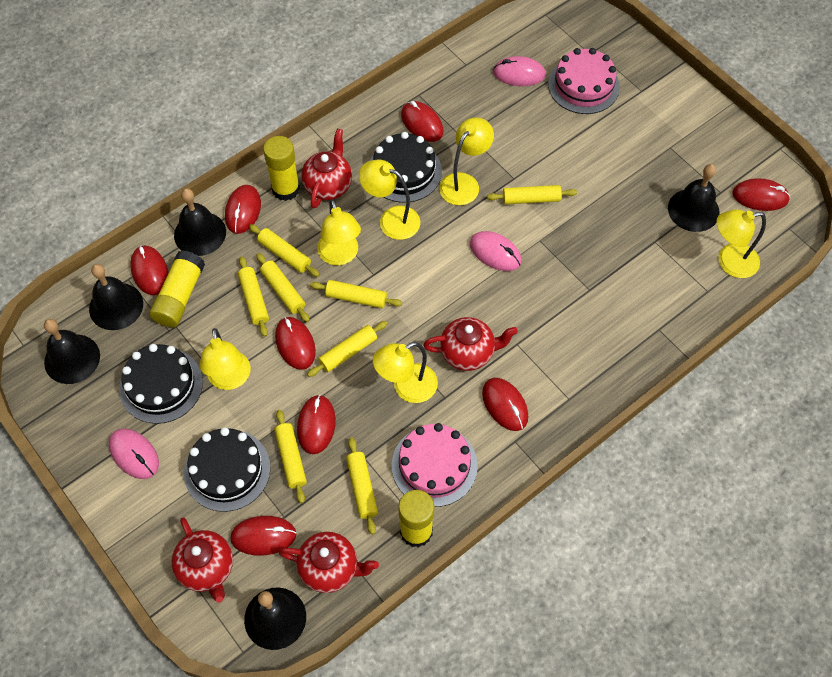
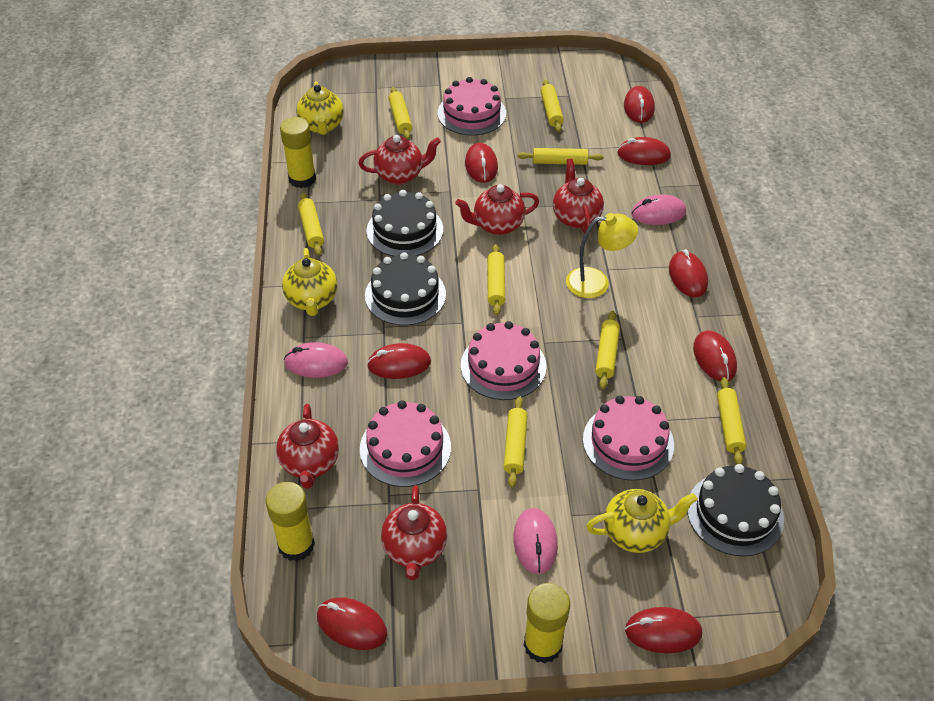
black bell: [44,319,100,384] [89,264,143,330] [174,188,226,256] [244,587,306,650] [668,164,720,232] = 5 -> none = 0
pink cake: [392,423,478,507] [548,48,620,114] = 2 -> [360,400,451,487] [438,77,506,136] [461,321,547,400] [583,396,674,481] = 4
red teapot: [171,517,233,603] [279,532,379,593] [301,129,352,208] [423,317,518,371] = 4 -> [276,404,339,489] [358,135,441,185] [381,485,447,580] [455,184,539,235] [553,159,604,233] = 5
yellow lamp: [199,328,250,390] [317,200,361,265] [359,160,420,240] [373,342,438,403] [439,118,494,205] [717,209,766,278] = 6 -> [566,213,638,298] = 1
yellow teapot: none = 0 -> [282,248,337,316] [297,81,344,135] [586,489,697,553] = 3

